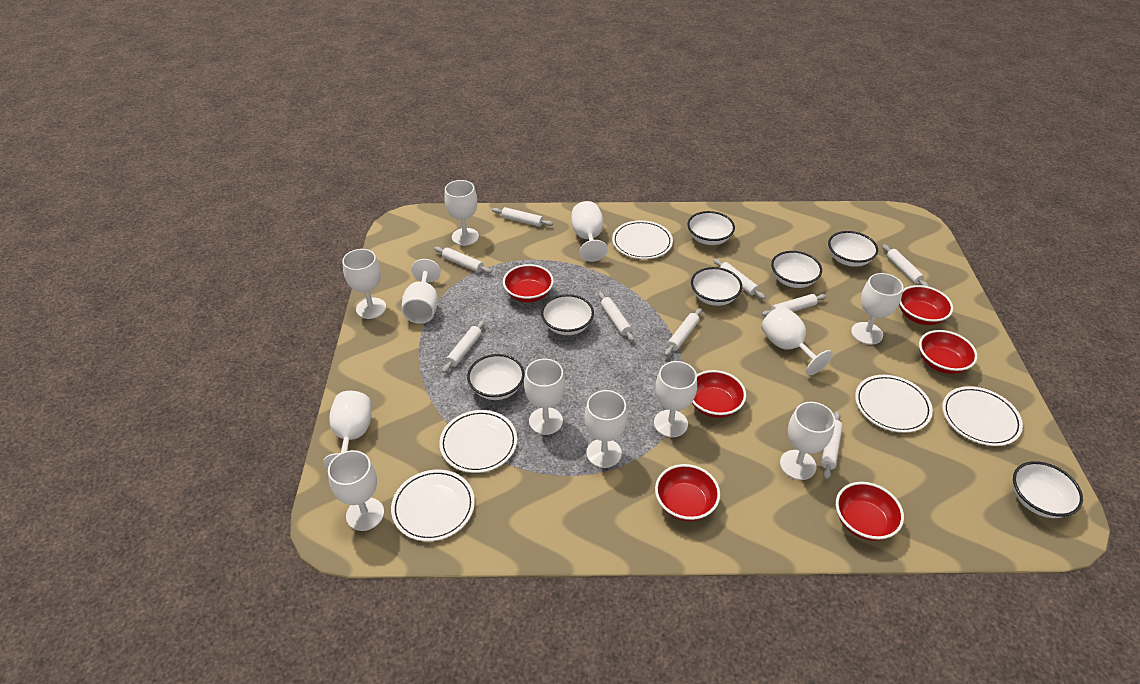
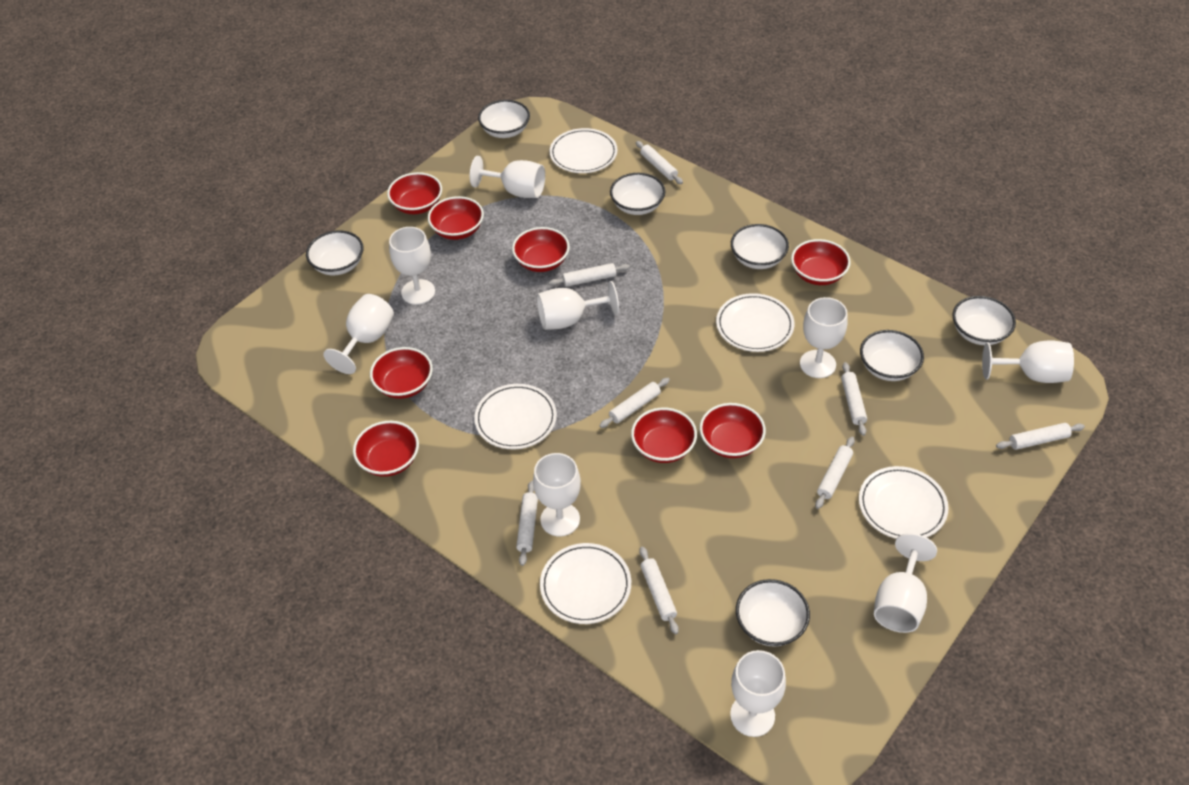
red bowl: [503,264,554,303] [655,464,720,521] [692,370,746,418] [836,482,904,541] [899,285,953,325] [919,330,978,374] = 6 -> [353,421,419,477] [370,347,433,399] [387,172,442,214] [428,196,484,240] [512,227,570,272] [631,407,697,463] [700,403,766,458] [791,239,851,285] = 8
white goblet: [323,391,372,470] [328,450,384,531] [342,249,386,319] [402,259,441,323] [444,180,479,246] [524,359,565,435] [572,201,608,262] [584,390,628,468] [654,361,697,437] [761,306,833,375] [780,402,835,480] [851,273,903,345] = 12 -> [323,294,394,374] [389,227,435,305] [470,156,545,198] [533,453,581,536] [537,281,619,330] [730,650,786,737] [800,297,848,378] [874,533,937,633] [982,340,1074,383] = 9
white rolling pin: [434,247,492,273] [442,320,485,373] [492,207,553,227] [598,292,634,342] [664,308,702,356] [713,259,765,299] [762,294,827,316] [821,411,843,479] [882,244,929,286] = 9 -> [516,481,538,566] [548,263,630,287] [599,378,670,428] [636,141,683,184] [639,546,679,634] [815,437,855,509] [841,362,867,436] [996,423,1085,450] = 8

